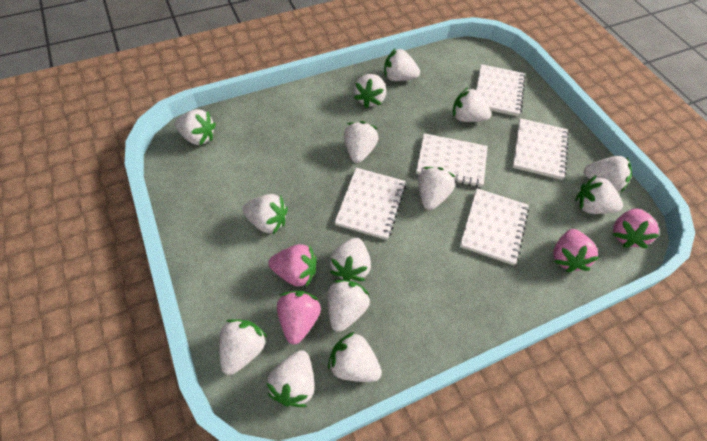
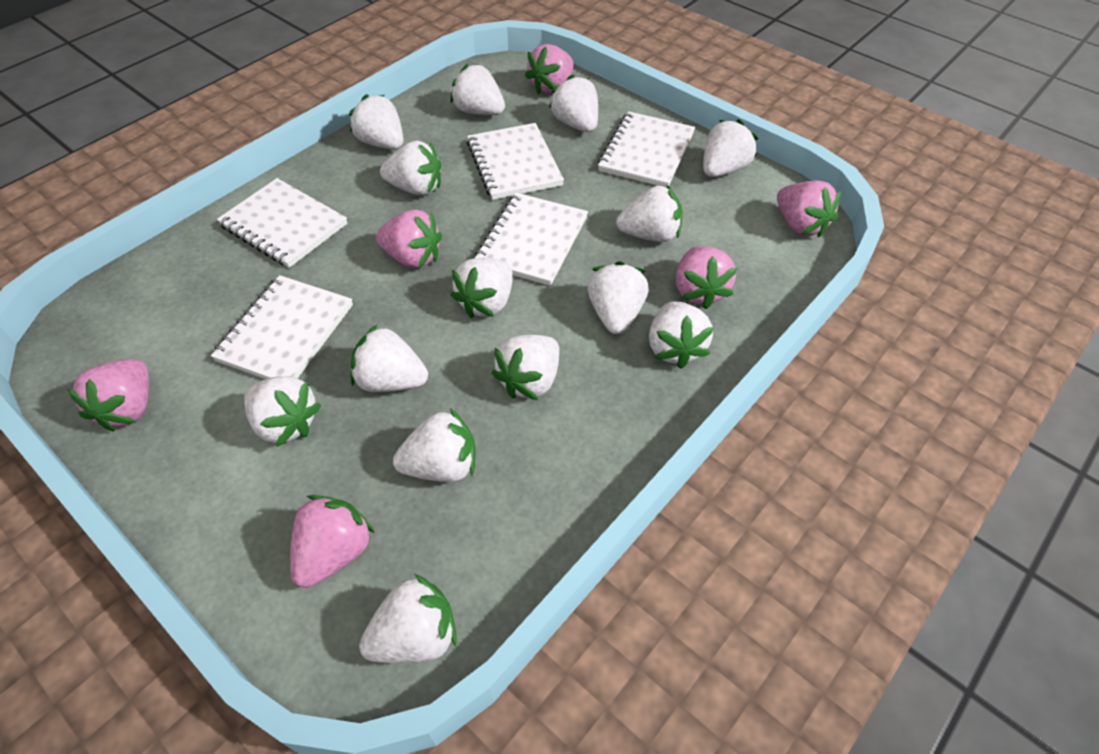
pink strawberry: [268,244,317,287] [277,291,321,344] [553,229,599,272] [613,209,659,248] = 4 -> [67,359,149,432] [290,495,374,588] [376,210,442,268] [525,44,573,94] [676,246,737,309] [777,180,841,238] = 6

